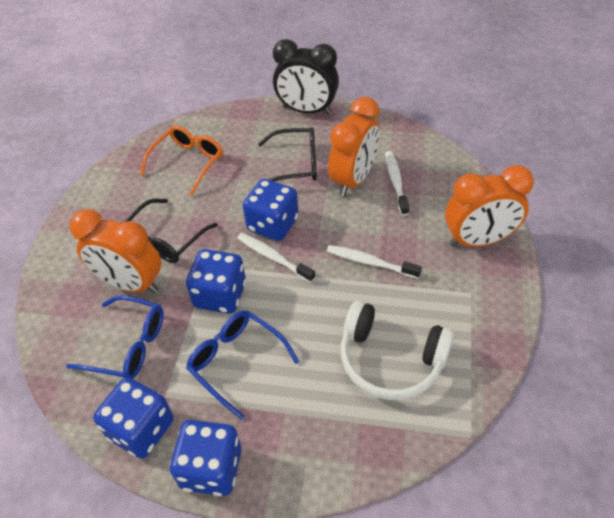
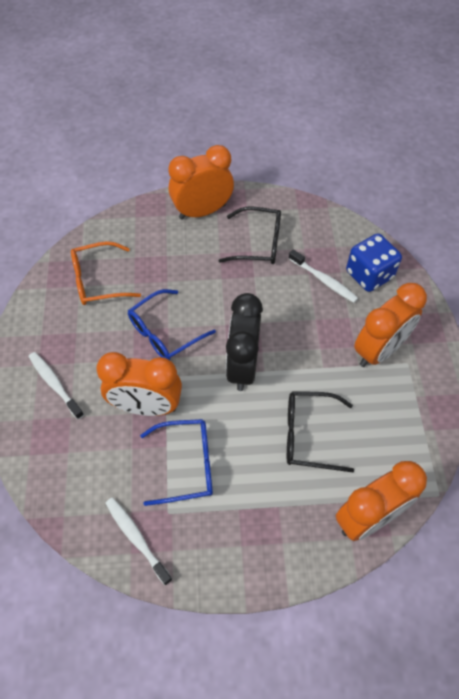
blue dice: [93,377,173,458] [170,420,241,496] [186,249,246,314] [243,179,299,241] = 4 -> [346,233,402,292] = 1
orange clock: [69,209,161,293] [328,97,380,196] [445,165,534,247] = 3 -> [96,352,182,416] [168,145,234,220] [336,461,427,541] [354,283,427,367] = 4
white headphones: [340,301,454,400] = 1 -> none = 0

